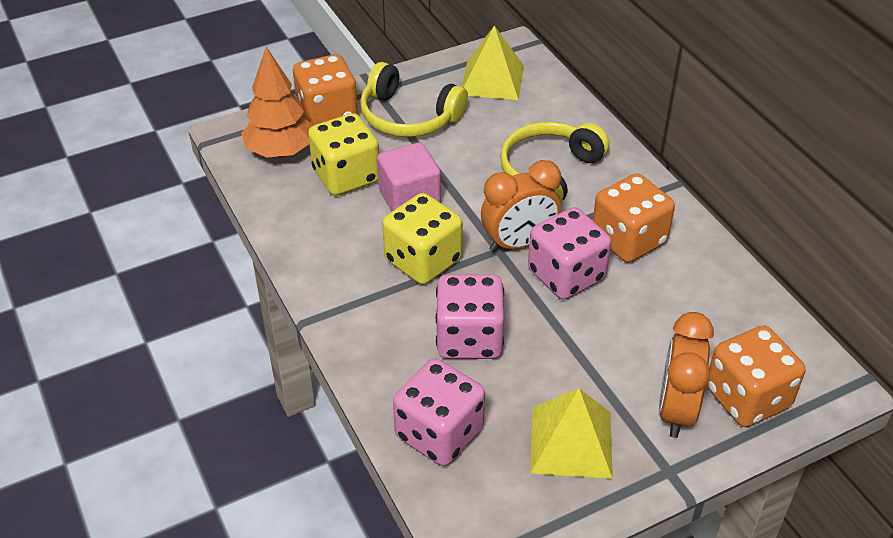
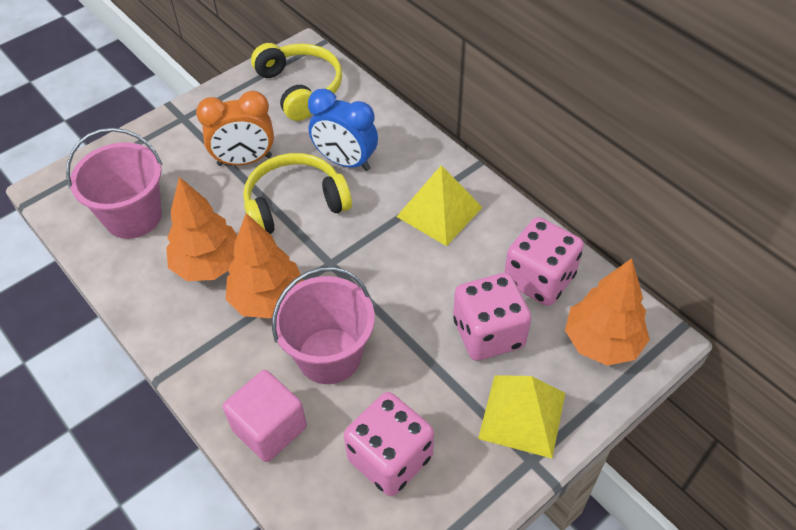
blue clock: none = 0 -> [308,89,378,171] = 1
orange clock: [481,160,561,253] [659,312,714,438] = 2 -> [196,91,274,166] = 1
orange dice: [293,54,358,125] [593,173,675,262] [706,325,805,427] = 3 -> none = 0
orange tree: [241,47,314,158] = 1 -> [166,177,237,281] [226,213,304,318] [565,258,650,366] = 3
pink bucket: none = 0 -> [66,128,163,239] [272,267,375,384] = 2
yellow dice: [308,113,379,196] [382,193,463,284] = 2 -> none = 0

